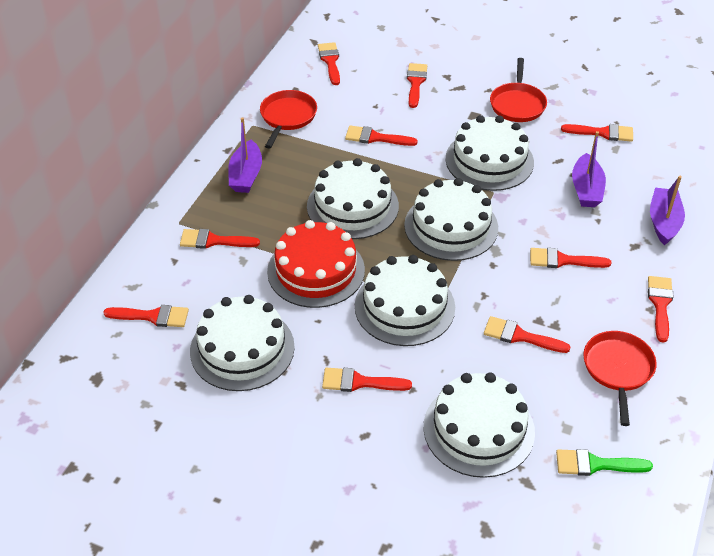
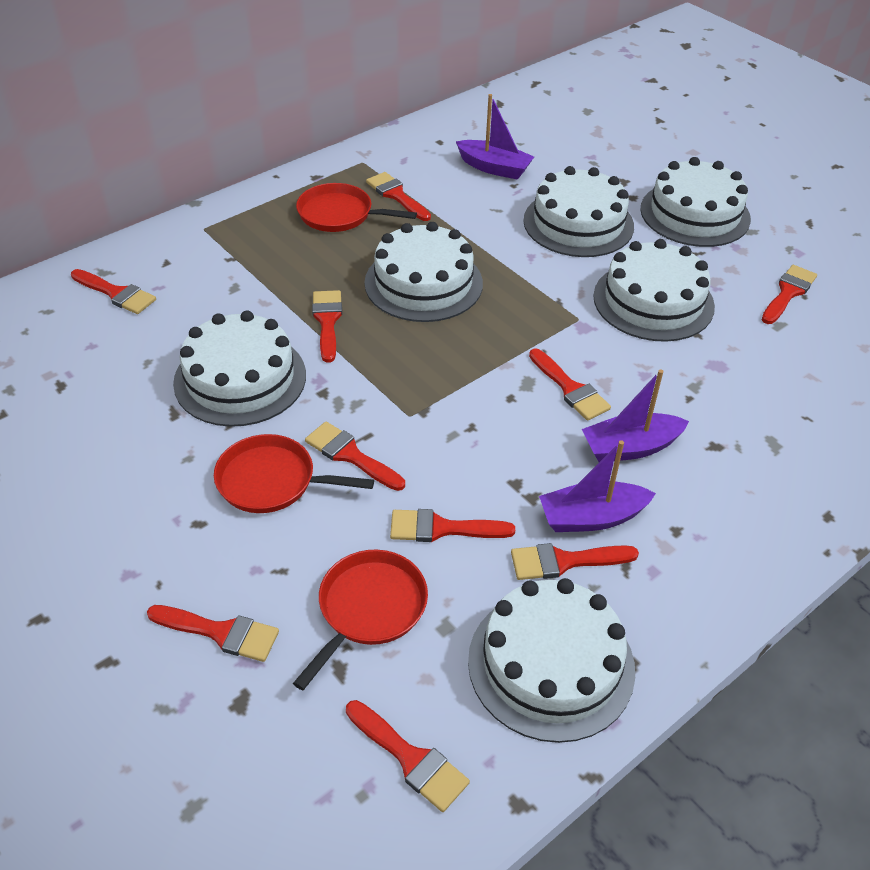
green brush: [556,449,653,476] = 1 -> none = 0
red cake: [267,220,365,308] = 1 -> none = 0

